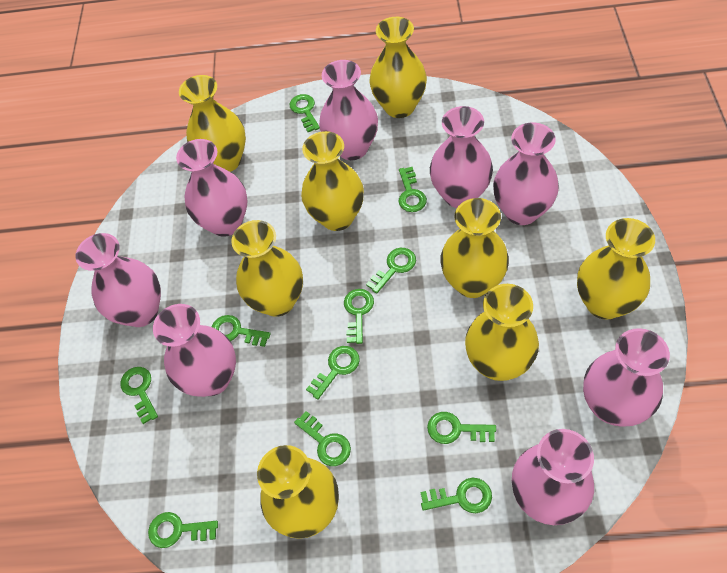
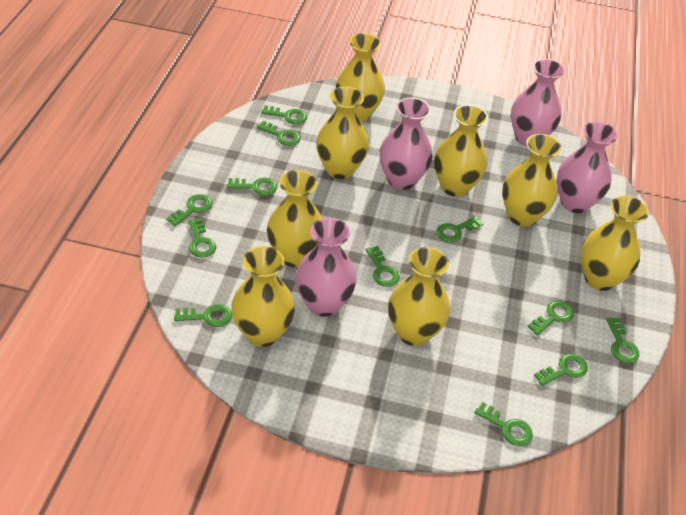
green key: [120,367,158,424] [148,512,218,548] [212,315,271,347] [290,94,320,132] [294,411,351,466] [306,346,360,400] [344,289,374,344] [366,248,416,294] [399,167,427,212] [420,478,492,513] [427,412,496,444] = 11 -> [166,194,212,226] [174,304,232,327] [188,218,216,258] [227,178,277,196] [257,121,301,146] [261,105,307,124] [365,246,400,287] [436,216,483,242] [474,402,533,446] [528,301,574,336] [534,354,588,386] [606,317,639,363] = 12
pink vase: [75,233,161,327] [153,304,236,397] [176,139,248,237] [319,60,378,160] [430,106,493,208] [493,123,559,225] [512,429,594,525] [583,328,670,427] = 8 -> [296,218,357,317] [380,97,433,190] [511,59,565,147] [557,122,618,213] = 4

